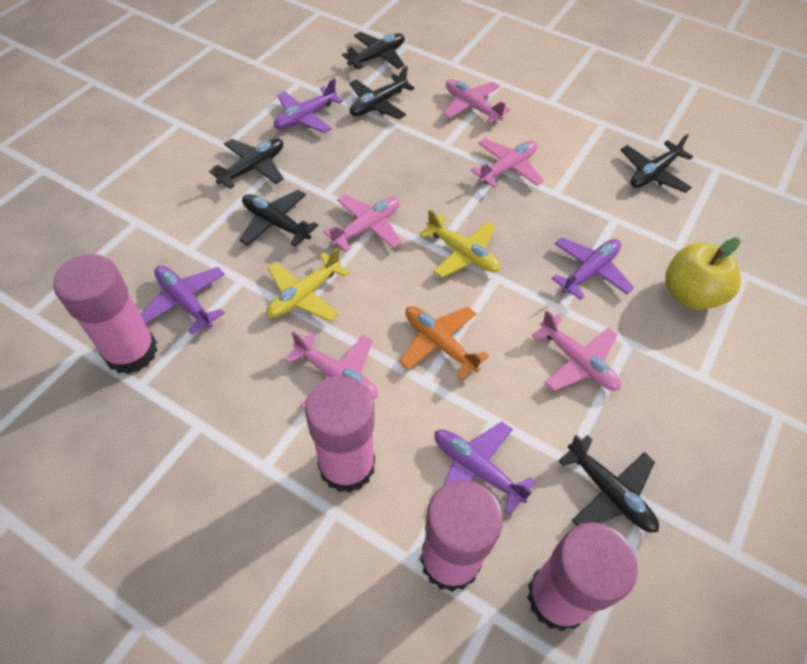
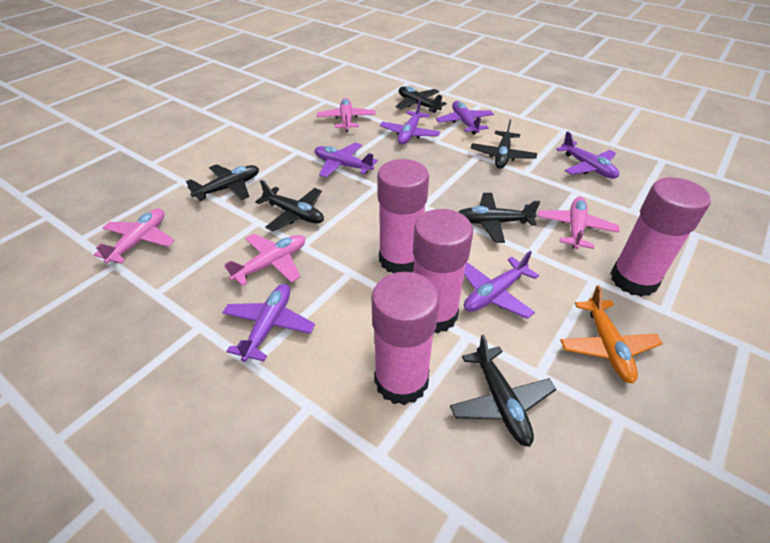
pink plane: [285,331,378,409] [323,195,402,252] [443,79,510,124] [471,138,544,188] [532,310,621,391] = 5 -> [94,209,175,264] [224,234,305,286] [317,98,376,132] [538,197,619,249] = 4
purple plane: [140,265,225,335] [274,78,343,133] [434,422,536,515] [551,237,634,300] = 4 -> [222,284,315,362] [315,142,378,178] [380,100,440,144] [436,101,494,135] [464,251,539,319] [556,131,619,179] = 6
yellow apple: [665,237,741,310] = 1 -> none = 0
yellow plane: [266,247,349,321] [419,209,500,278] = 2 -> none = 0

